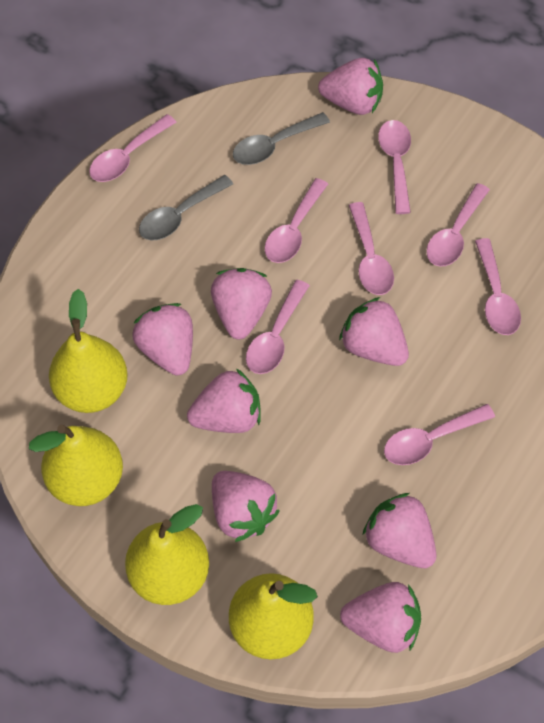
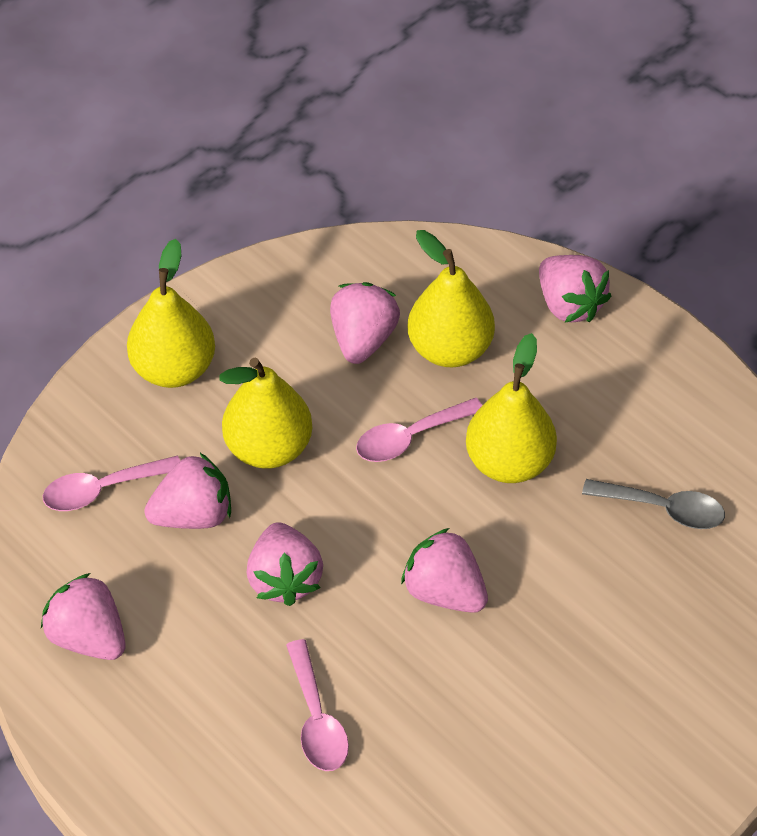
grey spoon: [139,175,233,241] [233,112,330,165] = 2 -> [582,479,725,529] = 1
pink spoon: [89,114,177,182] [246,280,310,374] [265,178,328,263] [349,202,394,295] [378,120,411,214] [384,404,495,465] [426,183,490,267] [475,238,521,335] = 8 -> [43,456,180,511] [286,639,349,771] [356,398,483,462] = 3
pink strawberry: [132,303,193,375] [187,368,261,433] [211,268,272,339] [212,471,280,542] [318,58,383,115] [339,297,409,366] [340,582,421,653] [363,493,436,568] = 8 -> [41,573,126,660] [144,453,231,529] [247,522,323,606] [330,282,400,364] [401,528,488,613] [539,255,611,322] = 6

